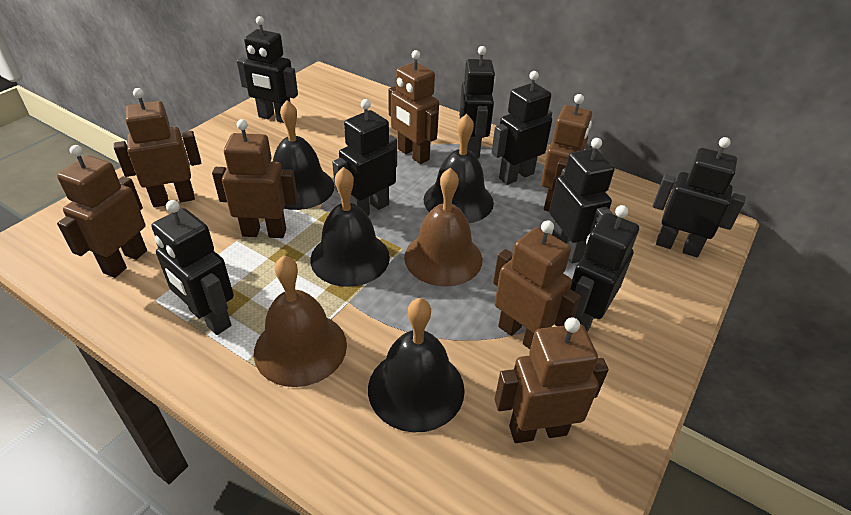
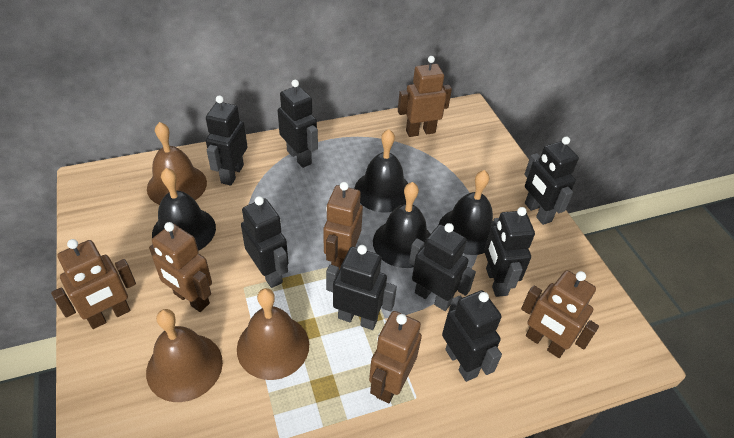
brown bell: [254,256,347,387] [404,168,482,287] = 2 -> [146,309,223,402] [147,122,207,205] [237,288,309,380] = 3
brown robot: [57,145,147,278] [114,88,201,207] [212,119,298,238] [388,50,439,164] [493,220,581,349] [495,317,609,443] [541,94,592,212] = 7 -> [51,239,136,329] [149,222,212,312] [323,182,363,270] [369,311,422,403] [398,56,452,137] [521,270,599,358] = 6

